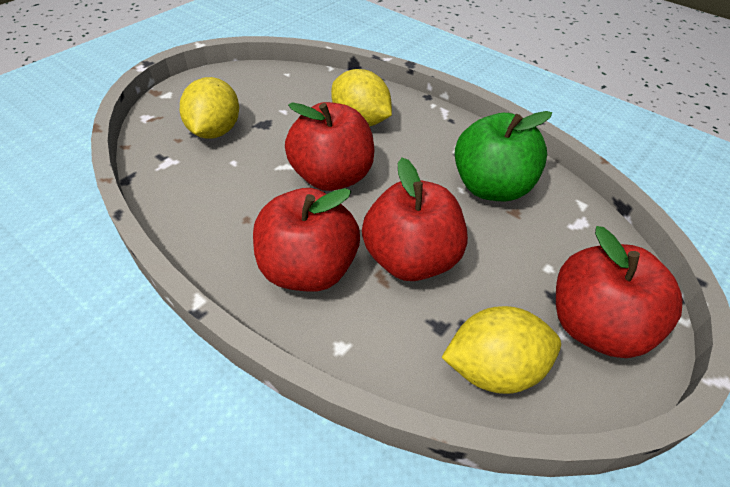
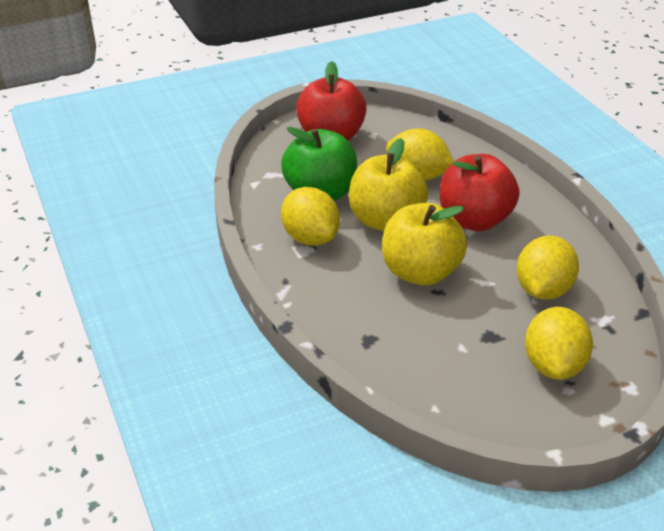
red apple: [253,188,360,292] [285,102,374,191] [362,158,468,281] [556,226,683,358] = 4 -> [296,61,367,141] [440,154,520,231] = 2
yellow apple: none = 0 -> [349,138,428,231] [382,203,467,286] = 2
yellow lemon: [180,77,239,139] [331,69,392,126] [441,306,561,394] = 3 -> [281,187,340,246] [386,128,454,181] [517,235,579,300] [525,307,593,380] = 4

